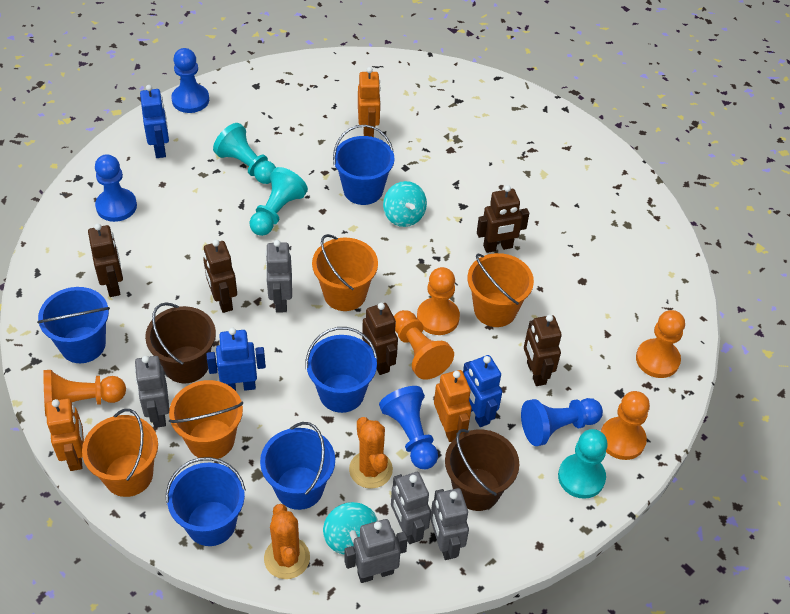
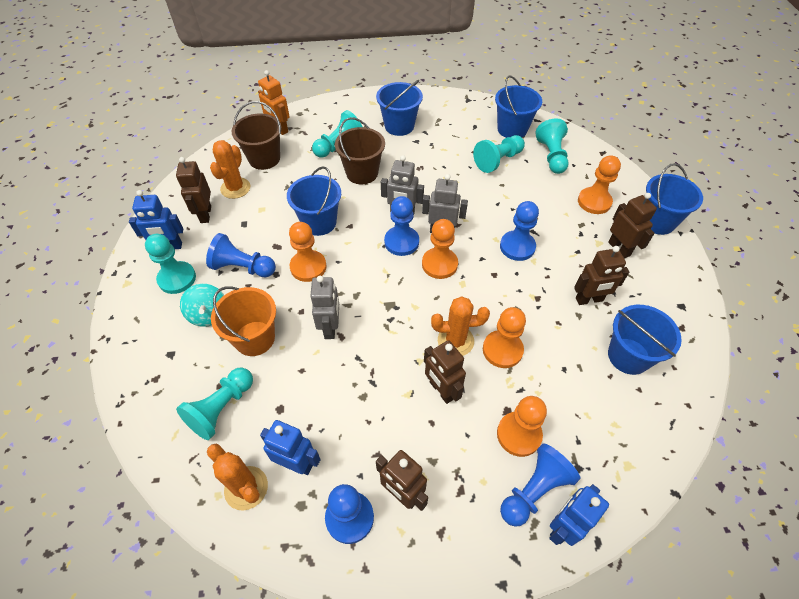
blue pawn: [95,154,137,222] [171,48,209,113] [379,386,438,469] [521,398,603,446] = 4 -> [206,233,276,277] [325,484,374,544] [384,196,419,256] [500,201,539,261] [500,443,580,527] = 5
grey robot: [134,356,170,428] [265,240,292,313] [345,519,408,583] [391,472,431,544] [430,488,469,560] = 5 -> [310,276,339,339] [381,155,424,214] [422,174,468,233] = 3
orange bucket: [82,409,158,497] [169,380,243,459] [312,234,378,311] [467,253,534,327] = 4 -> [211,286,276,356] = 1
orange cactus: [264,504,310,579] [349,417,393,489] = 2 -> [207,444,268,511] [210,140,250,199] [431,297,490,356] = 3
orange robot: [46,398,84,471] [358,67,381,137] [434,370,472,442] = 3 -> [258,70,290,135] = 1
turquoise pawn: [213,123,276,184] [250,167,308,236] [558,429,608,499] = 3 -> [145,234,196,294] [176,368,253,440] [312,110,362,158] [473,135,525,173] [535,118,569,174] = 5
turquoise spinning top: [323,502,378,555] [383,181,427,227] = 2 -> [180,284,224,327] = 1

